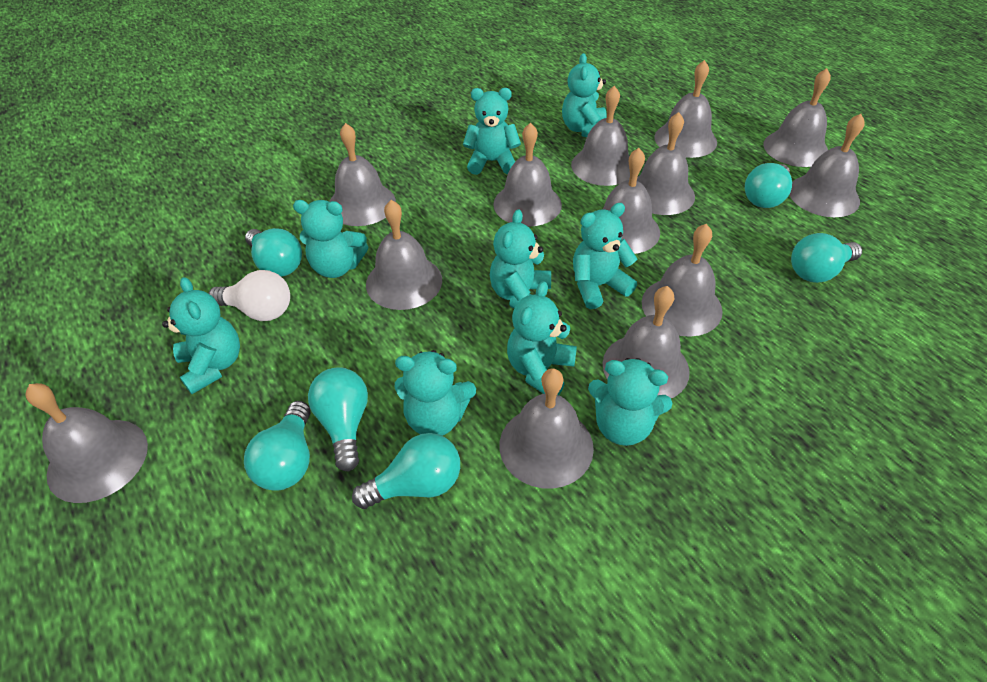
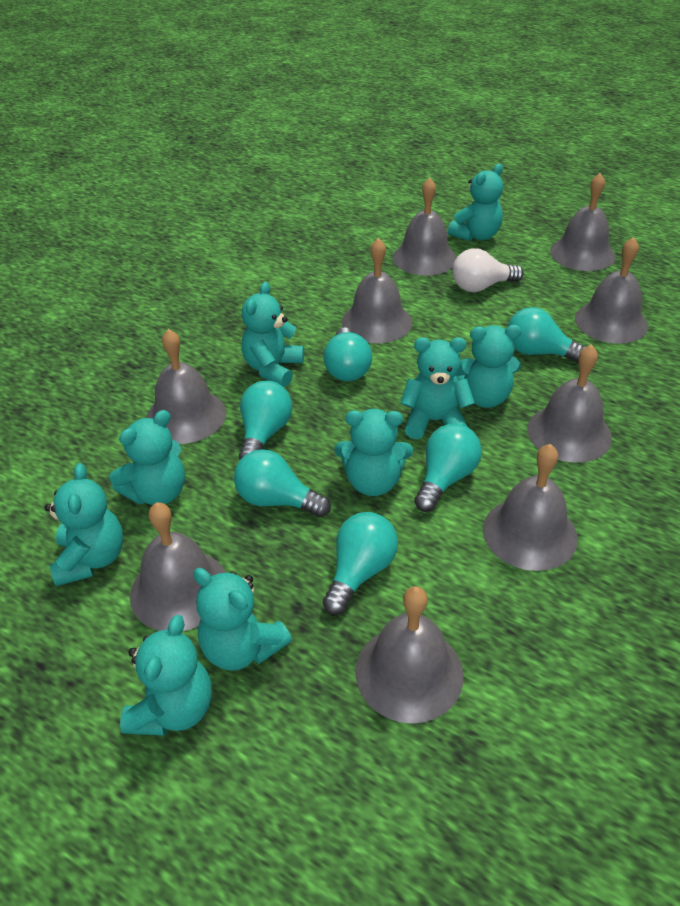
grey bell: [25,383,148,503] [329,123,396,226] [366,200,442,310] [493,123,562,227] [499,368,594,489] [571,86,630,186] [603,148,660,254] [603,286,690,398] [637,112,695,215] [642,224,723,337] [654,60,717,158] [763,68,831,167] [789,114,865,217] = 13 -> [130,502,226,631] [146,329,226,444] [342,238,412,343] [355,586,463,724] [393,178,457,276] [483,444,578,571] [527,344,612,463] [550,173,615,271] [575,237,648,344] = 9

